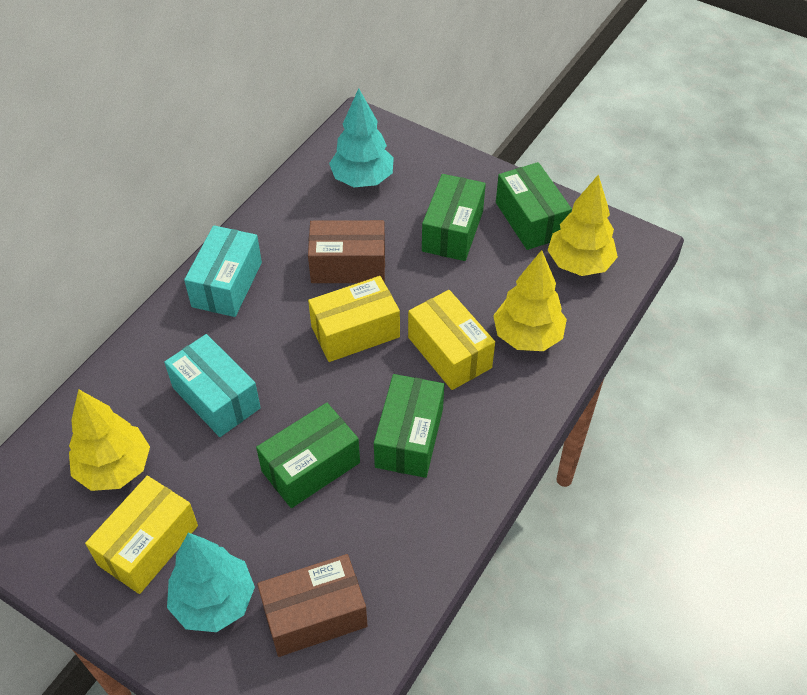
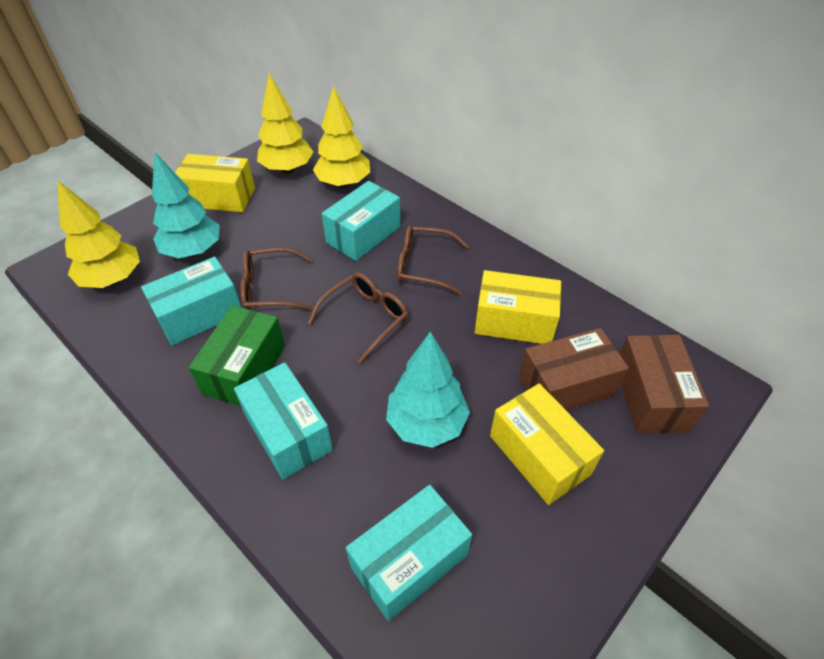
brown glasses: none = 0 -> [240,247,314,311] [308,272,408,364] [397,225,469,295] = 3
green box: [256,403,360,508] [374,374,444,478] [422,174,486,261] [496,162,572,250] = 4 -> [189,306,285,406] = 1
turquoise box: [164,334,261,437] [184,225,262,317] = 2 -> [141,257,242,346] [234,362,333,479] [322,181,400,261] [346,485,472,621] = 4

